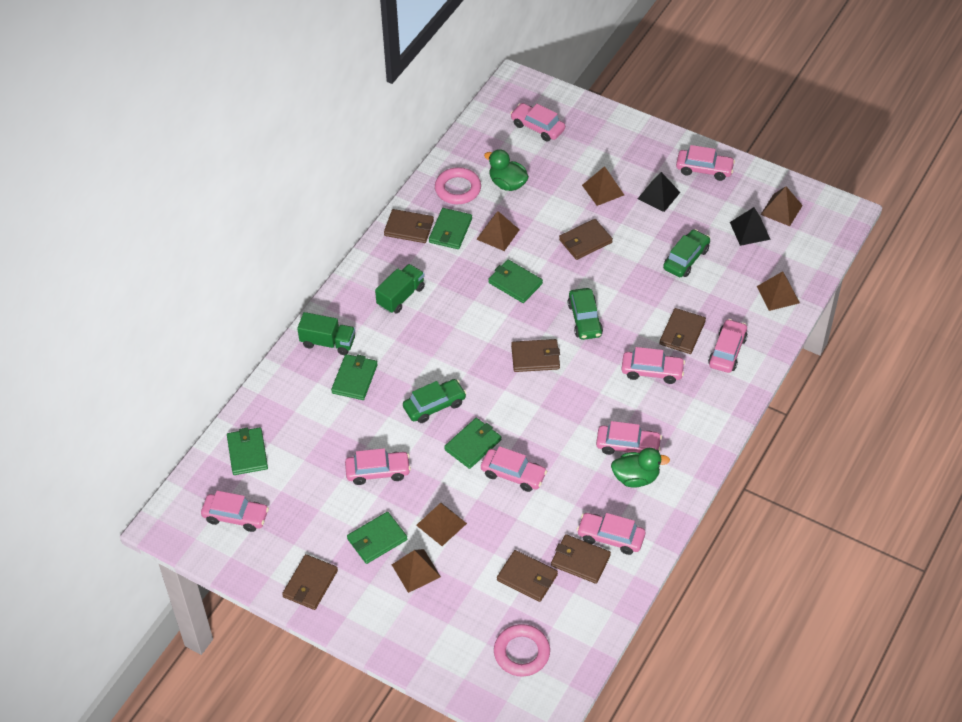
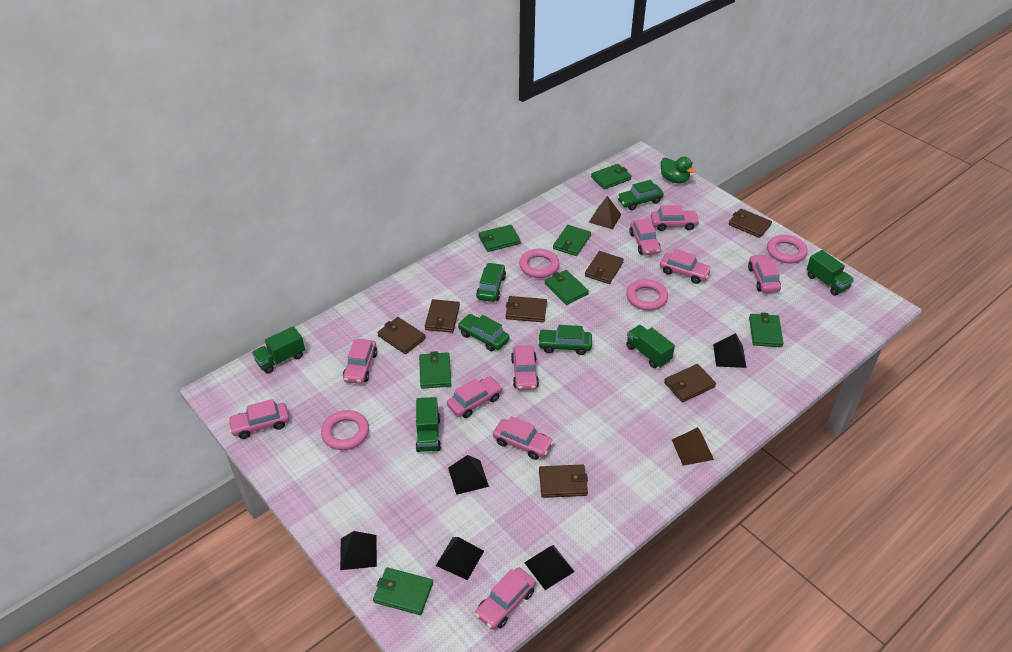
black pyramid: [637,172,680,212] [730,207,771,246] = 2 -> [340,531,377,570] [436,537,484,580] [448,455,489,495] [524,545,575,590] [713,333,747,368] = 5
brown pyramid: [392,549,441,593] [416,503,467,546] [476,211,520,251] [582,166,624,206] [757,271,800,311] [761,186,803,226] = 6 -> [589,196,622,229] [672,427,714,466] = 2
green car: [403,379,467,423] [567,288,603,340] [663,229,710,277] = 3 -> [458,314,510,351] [476,262,506,302] [538,325,592,355] [617,180,664,210] = 4
green duck: [484,149,529,191] [611,448,670,488] = 2 -> [661,157,695,184] = 1
green truck: [297,312,355,355] [375,264,425,314] = 2 -> [252,326,305,373] [416,397,441,452] [626,325,675,368] [807,250,854,296] = 4
green wallet: [227,427,268,475] [331,354,378,400] [347,512,407,564] [429,208,472,249] [444,418,501,469] [488,259,543,303] = 6 -> [373,567,433,615] [419,351,451,389] [479,225,521,252] [545,270,589,305] [553,225,591,256] [591,164,632,189] [749,313,784,347] = 7
pink car: [201,491,269,532] [345,448,411,485] [481,446,547,492] [510,103,565,141] [577,513,645,555] [596,421,662,455] [621,347,685,384] [676,145,735,181] [708,319,748,373] = 9 -> [228,399,289,439] [343,339,377,384] [447,376,503,418] [475,567,536,629] [493,416,554,460] [511,345,539,390] [629,218,661,255] [651,205,700,231] [660,249,712,284] [748,255,781,293] = 10
pink ring: [435,167,481,204] [494,624,550,676] = 2 -> [321,410,369,450] [519,249,559,278] [626,279,668,311] [767,235,807,264] = 4

